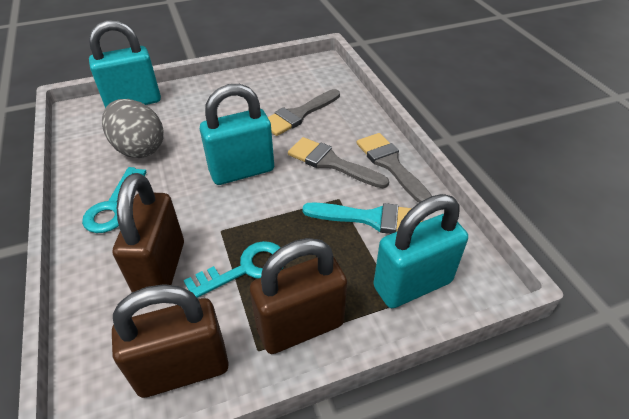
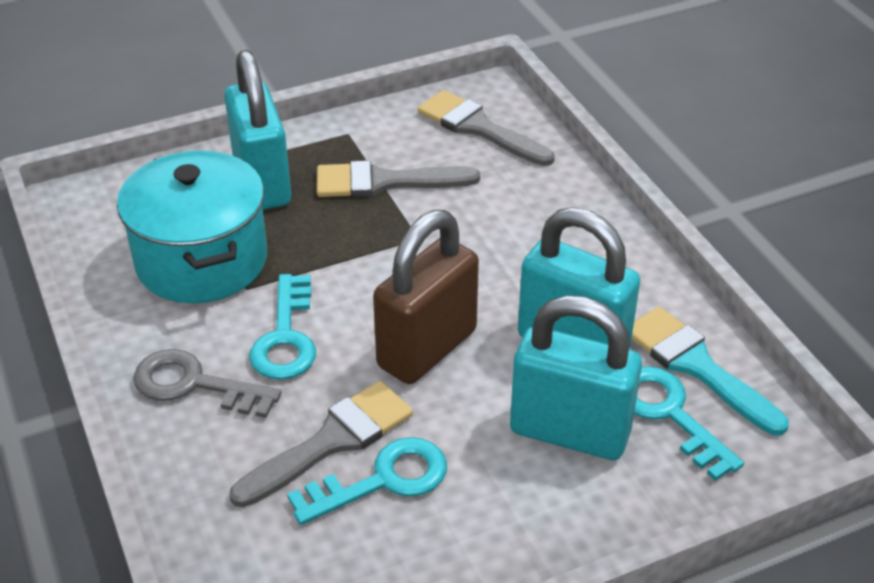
brown padlock: [112,173,184,292] [112,284,229,398] [250,238,347,354] = 3 -> [373,210,479,384] = 1
grey egg: [102,99,164,158] = 1 -> none = 0
grey key: none = 0 -> [133,349,282,418] = 1
turquoise key: [82,167,147,233] [184,241,283,298] = 2 -> [249,274,316,380] [287,437,447,525] [634,366,744,481] = 3
turquoise pot: none = 0 -> [117,151,267,303] = 1

